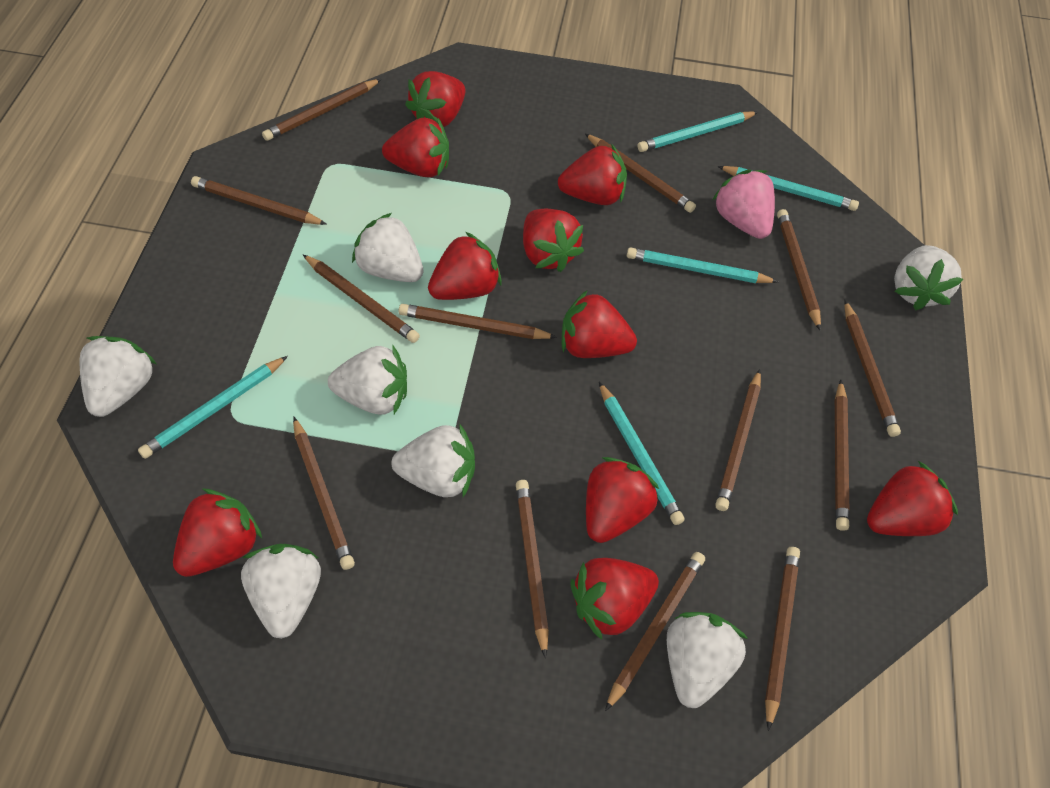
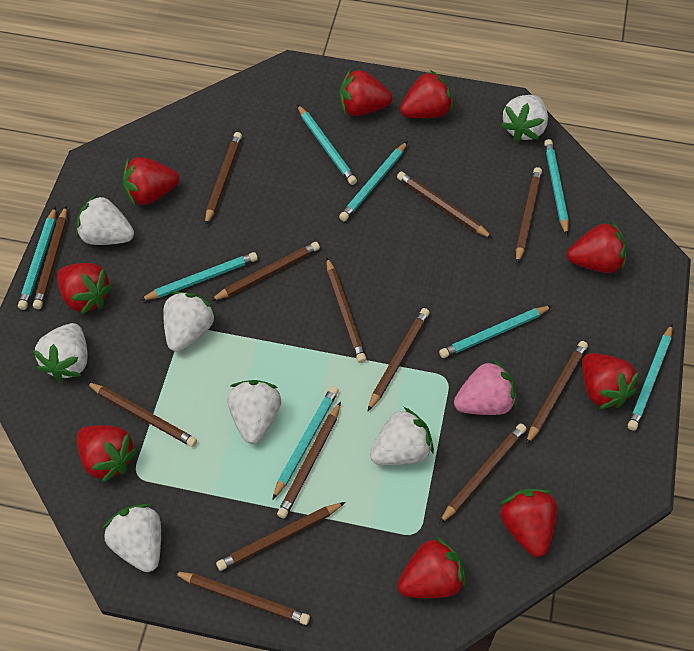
red strawberry: [173,489,262,577] [382,118,449,177] [405,71,465,127] [428,232,502,300] [523,209,584,272] [558,144,627,205] [562,290,637,358] [570,558,659,640] [586,457,659,543] [867,461,958,536] = 10 -> [57,263,113,315] [77,425,137,483] [123,157,179,205] [340,69,392,116] [397,537,466,598] [400,70,453,118] [499,489,557,557] [567,222,627,273] [582,353,639,409] = 9
turquoise pencil: [138,356,288,459] [599,382,685,525] [627,247,778,283] [637,111,758,152] [717,166,859,211] = 5 -> [18,206,56,310] [140,252,258,300] [272,386,339,500] [297,104,357,185] [339,141,408,221] [439,306,552,358] [544,139,569,235] [628,324,673,431] = 8

